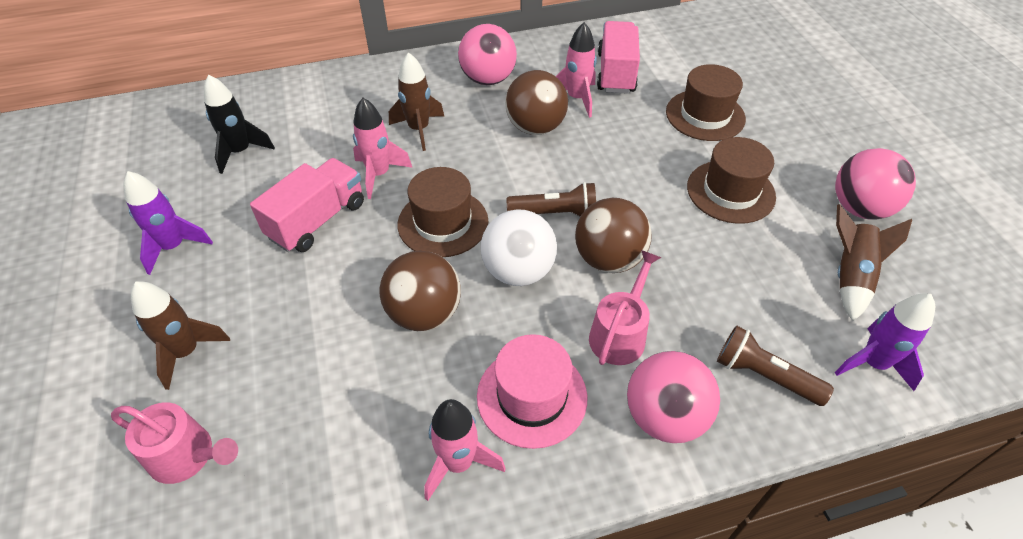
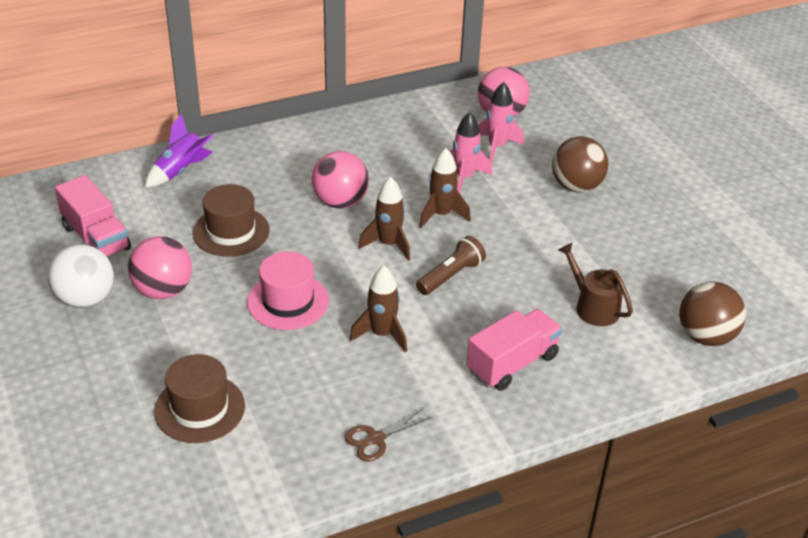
black rocket: [204,74,275,174] = 1 -> none = 0
brown ball: [380,251,461,331] [505,70,568,135] [575,198,652,273] = 3 -> [552,136,608,193] [679,282,746,346] = 2
brown flashlight: [507,182,596,217] [717,325,834,406] = 2 -> [416,236,486,295] = 1
brown hat: [397,167,488,257] [666,64,746,141] [687,137,776,224] = 3 -> [154,354,245,443] [193,184,270,257] = 2
brown scissors: none = 0 -> [345,408,432,462] = 1
brown watering can: none = 0 -> [558,243,633,326] = 1
pink rocket: [353,98,413,199] [424,399,506,501] [556,22,597,118] = 3 -> [450,112,492,193] [478,82,524,163] = 2
pink watering can: [111,402,238,484] [589,250,661,365] = 2 -> none = 0
purple rocket: [124,171,213,275] [835,294,935,391] = 2 -> [145,114,214,188] = 1

